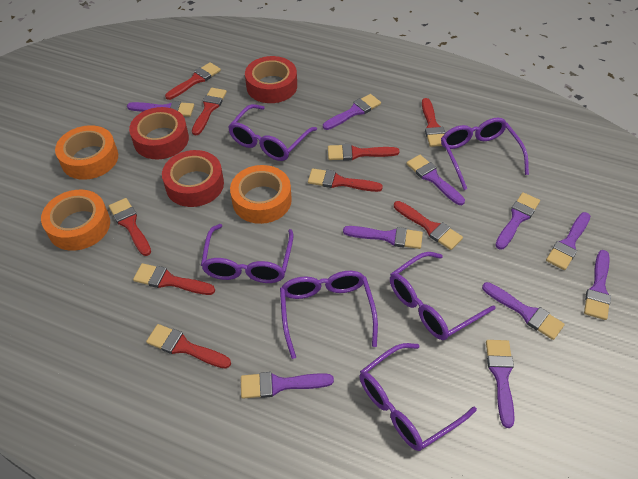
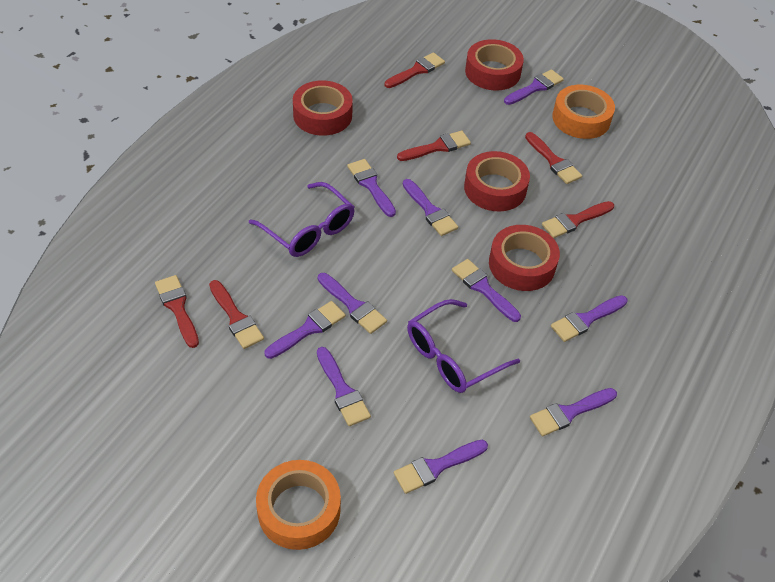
orange tape: [41,190,110,251] [55,125,118,180] [230,165,292,224] = 3 -> [256,460,341,550] [552,85,615,139] = 2
purple glasses: [201,224,294,283] [228,104,317,161] [280,271,378,359] [359,343,477,451] [390,252,496,340] [441,118,529,190] = 6 -> [249,182,355,257] [407,299,520,393] = 2
red brush: [109,198,151,256] [133,263,215,295] [146,324,231,369] [165,62,221,100] [192,88,227,135] [308,168,383,192] [328,144,399,161] [394,201,463,250] [422,98,445,147] = 9 -> [155,275,199,348] [209,280,264,349] [385,53,445,88] [397,131,471,161] [525,132,582,184] [542,201,614,238] = 6
red tape: [129,107,189,159] [162,150,224,207] [245,56,297,103] = 3 -> [293,80,353,136] [464,151,530,211] [465,39,524,90] [489,225,560,291] = 4

